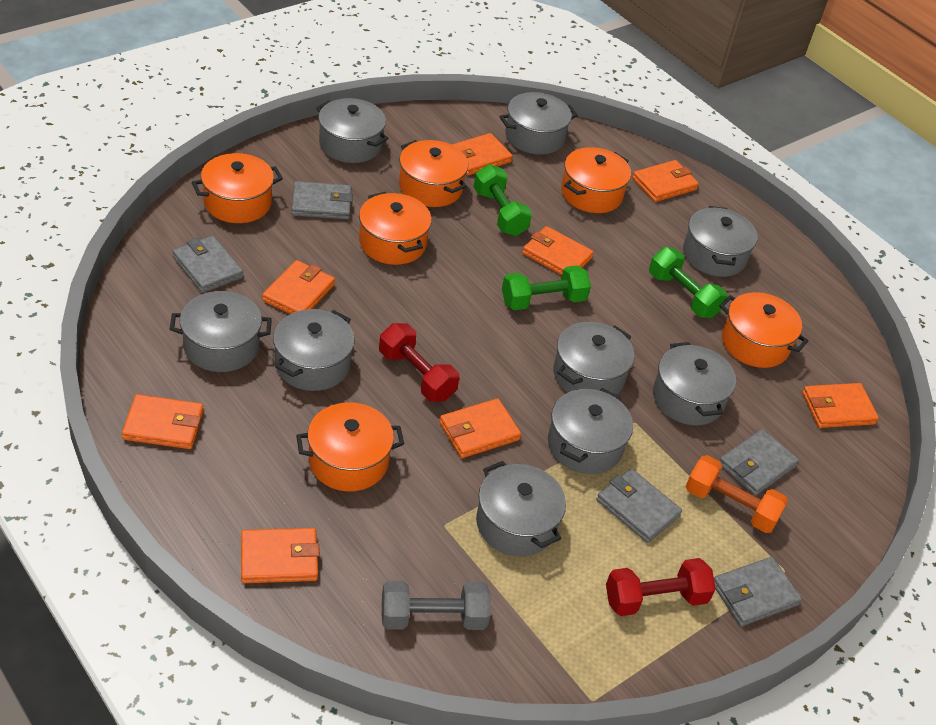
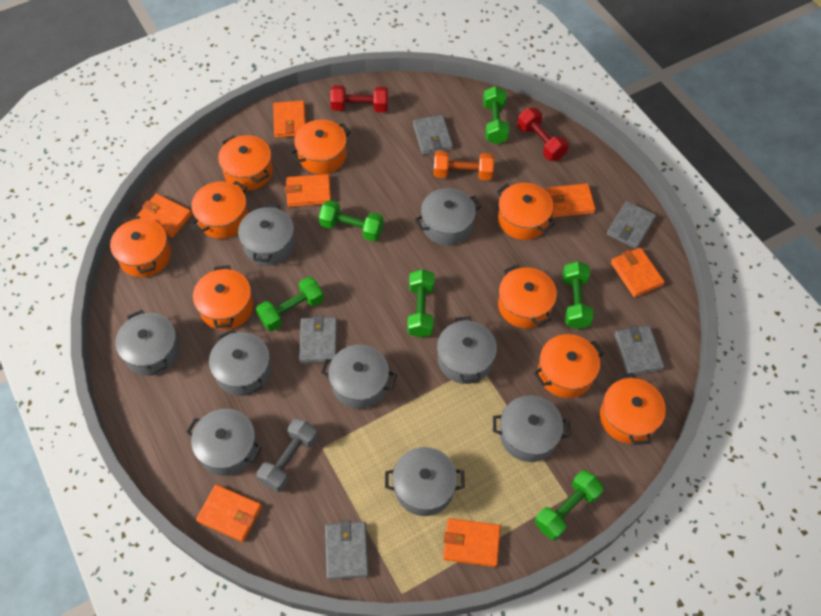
green dumbbell: [474,164,532,236] [502,265,591,310] [649,247,728,318] = 3 -> [256,277,324,331] [319,200,384,242] [407,269,435,338] [483,86,510,144] [535,470,604,540] [562,261,594,329] = 6
orange pot: [192,153,283,223] [296,402,404,491] [359,192,432,265] [399,140,468,207] [561,147,631,213] [720,292,808,368] = 6 -> [110,216,171,277] [191,181,249,239] [193,265,253,330] [218,135,273,191] [290,120,351,174] [497,183,555,240] [498,265,557,328] [534,334,604,398] [600,373,666,445] = 9
orange wallet: [122,394,204,449] [241,528,320,583] [262,260,335,314] [439,398,521,458] [452,133,513,176] [522,226,594,275] [632,160,699,202] [802,383,879,428] = 8 -> [137,194,192,238] [196,485,262,542] [273,100,306,138] [285,174,331,207] [443,518,501,567] [546,183,596,218] [611,247,665,297] = 7

